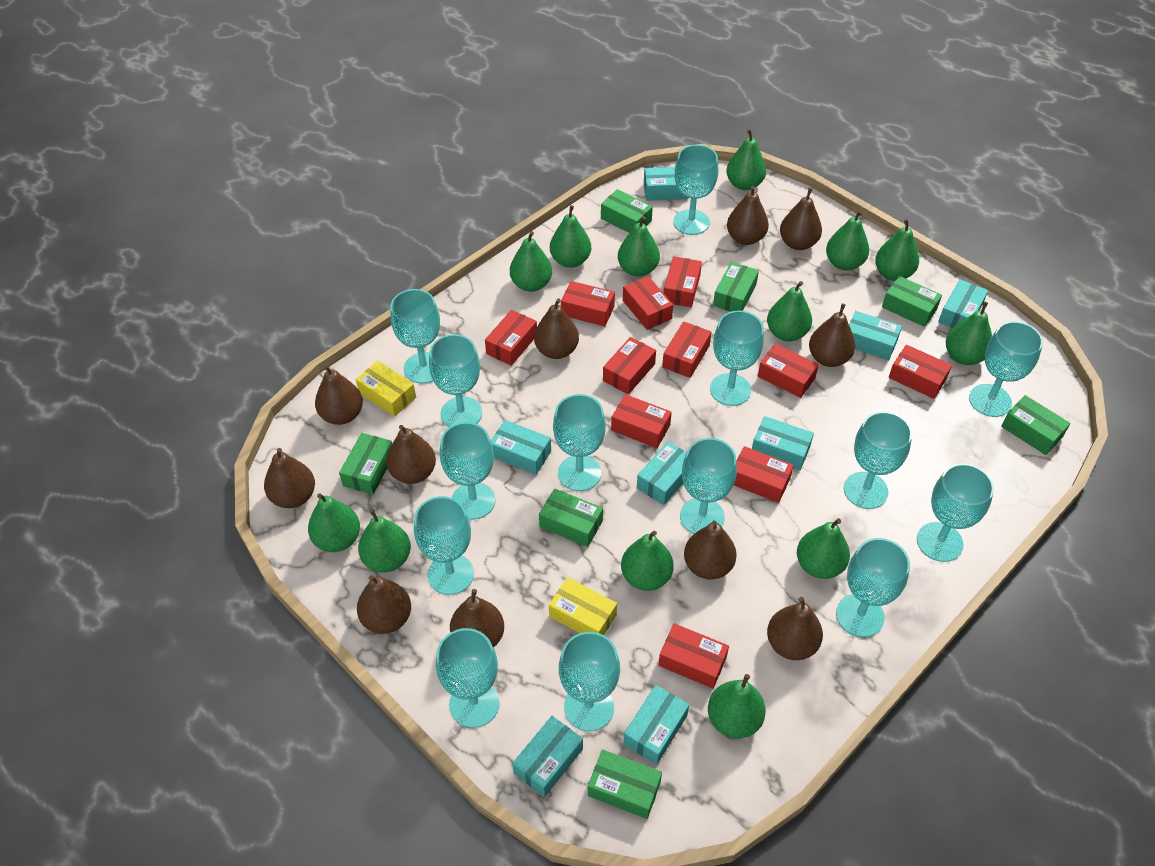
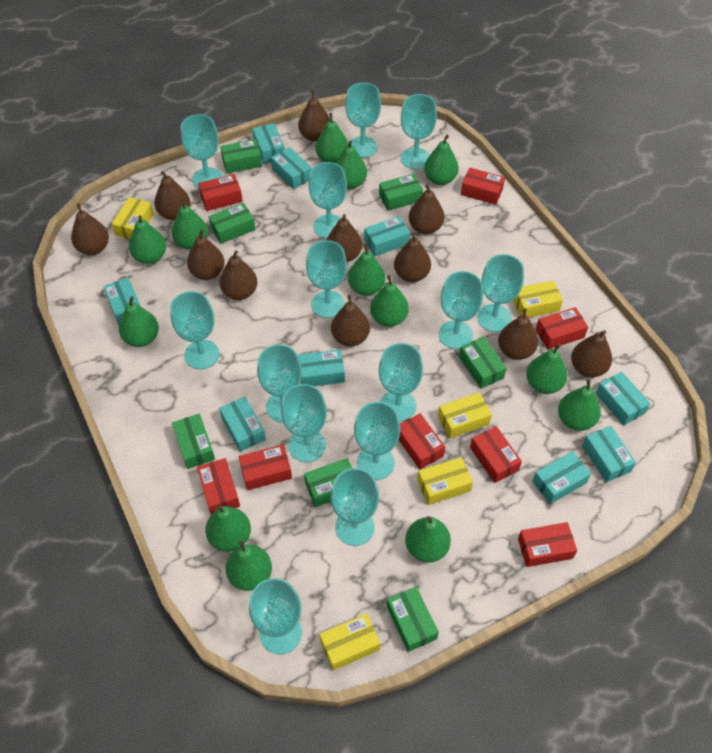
red box: [485,310,537,366] [561,281,615,326] [603,337,656,394] [611,394,672,448] [623,276,673,330] [658,623,729,688] [662,321,711,378] [664,256,702,307] [734,446,794,503] [758,344,819,398] [889,345,952,399] = 11 -> [197,458,240,515] [198,174,243,211] [239,445,292,490] [399,413,445,469] [461,167,505,205] [470,426,522,483] [518,522,577,567] [536,307,588,350] = 8
turquoise box: [491,420,551,475] [512,716,583,797] [623,685,689,765] [637,442,687,505] [644,167,689,201] [752,416,814,470] [849,311,902,360] [938,279,988,328] = 8 -> [103,278,141,325] [219,397,266,452] [252,123,285,164] [271,147,312,189] [298,350,345,386] [364,216,410,256] [532,451,591,504] [582,426,636,482] [596,372,650,425] = 9
yellow box: [356,361,416,417] [549,577,617,635] = 2 -> [112,197,154,239] [320,614,380,671] [417,457,473,505] [438,392,492,439] [513,281,563,318] = 5

